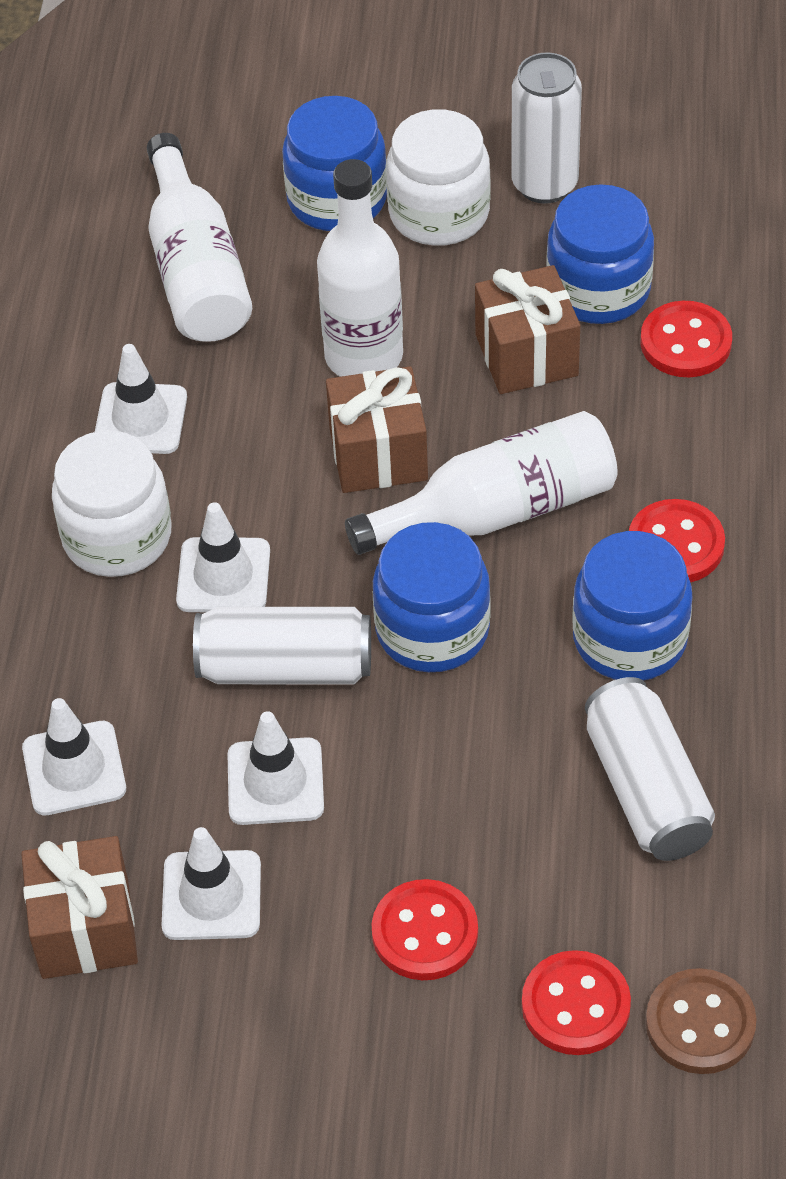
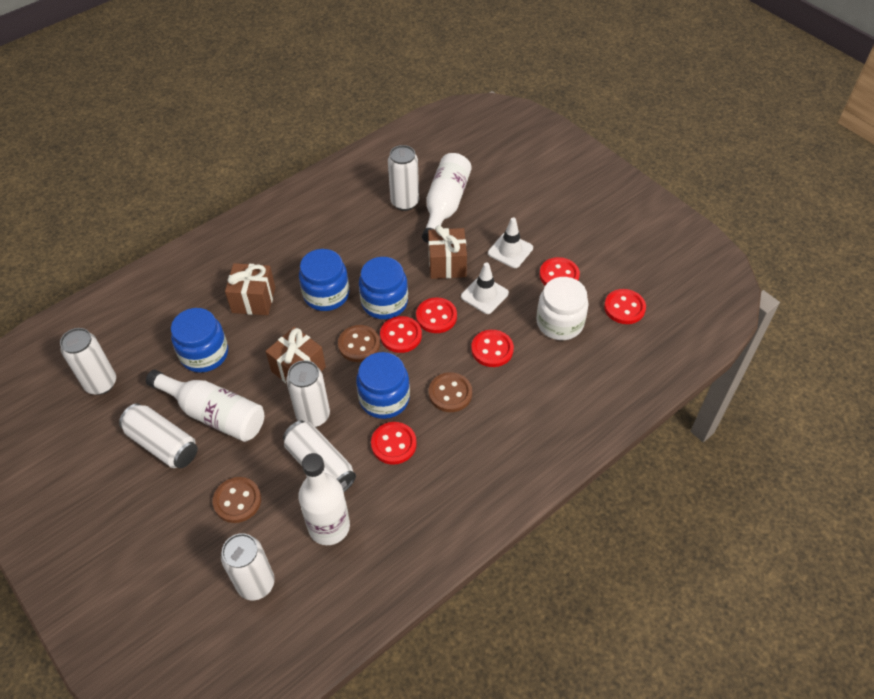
brown button: [646,968,757,1074] = 1 -> [213,477,261,523] [338,325,380,362] [429,372,472,412] = 3
red button: [372,879,478,980] [522,950,631,1055] [629,499,725,582] [640,301,732,377] = 4 -> [371,422,417,465] [380,316,422,353] [416,298,457,333] [471,330,514,367] [540,257,580,285] [604,289,646,324] = 6
white can: [193,607,371,685] [511,53,582,204] [585,677,715,861] = 3 -> [60,328,116,395] [119,403,198,468] [221,533,275,600] [283,421,356,492] [286,360,330,427] [388,145,419,211] = 6
white jar: [52,431,171,577] [386,109,490,246] = 2 -> [536,277,589,340] = 1
white traffic cone: [22,698,126,815] [95,344,187,454] [162,827,261,940] [176,502,270,612] [227,711,324,825] = 5 -> [461,262,509,314] [488,218,533,268] = 2

